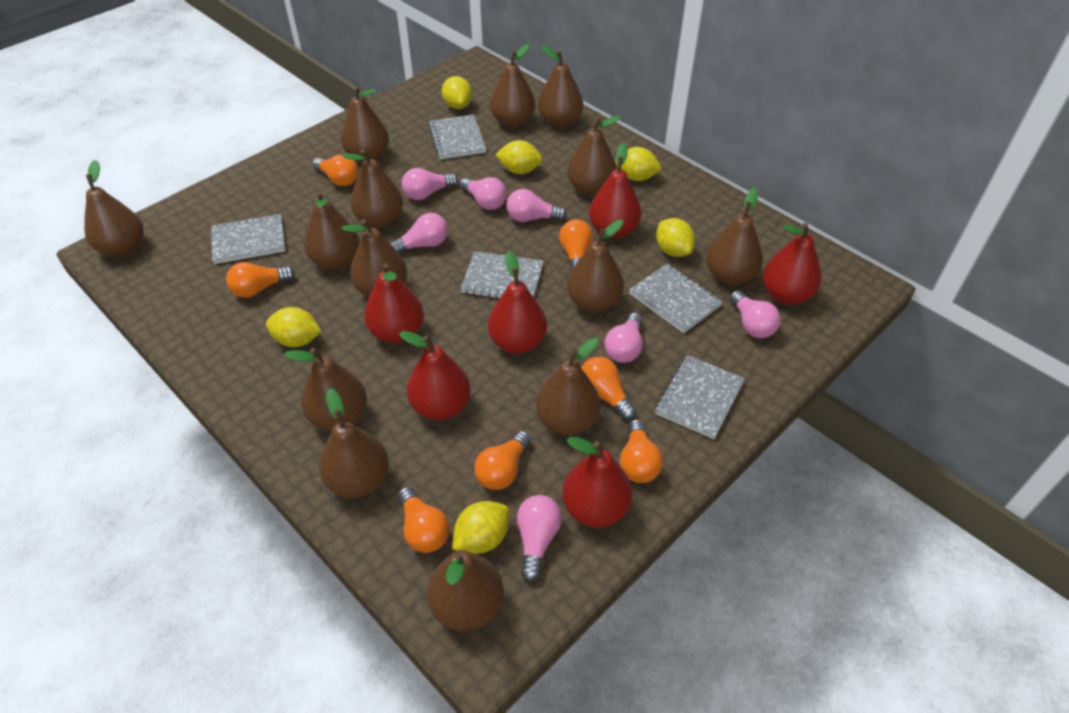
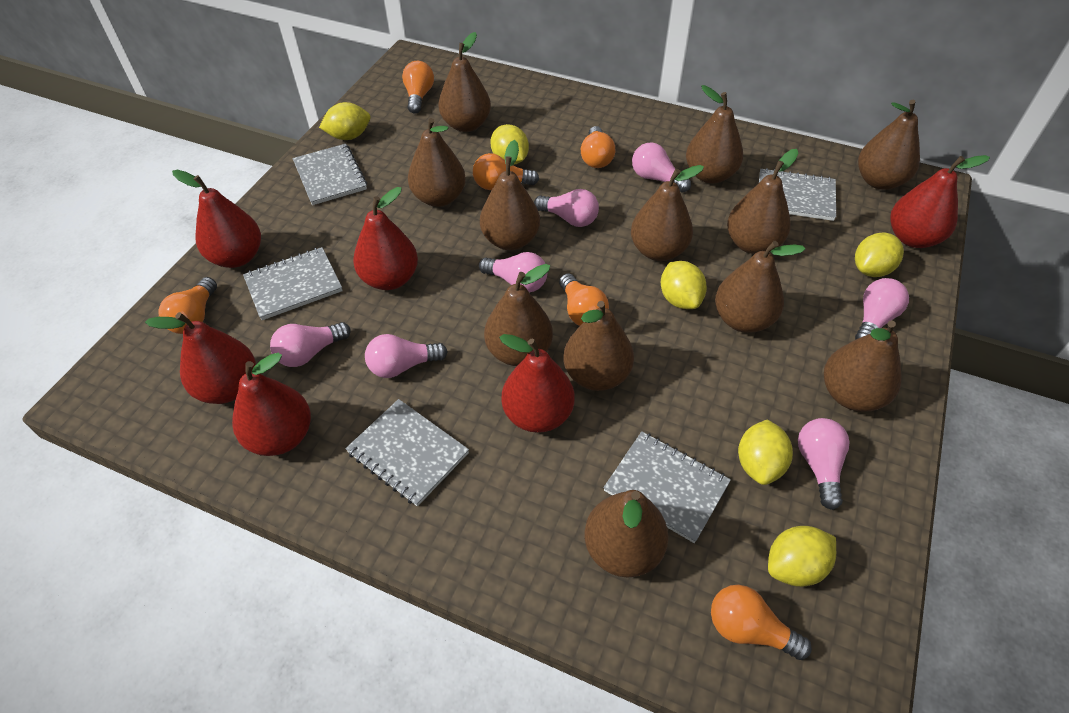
brown pear: [84,160,143,257] [284,348,367,431] [304,191,360,270] [319,388,389,498] [341,86,389,162] [342,149,403,228] [342,219,407,297] [427,550,504,631] [490,44,535,128] [536,338,601,435] [538,46,583,128] [567,116,620,196] [567,220,624,312] [706,188,763,285] = 14 -> [408,118,466,207] [438,32,491,132] [480,140,540,250] [484,264,553,366] [563,301,634,391] [584,490,669,577] [631,165,704,261] [686,85,743,184] [715,241,805,333] [727,149,798,254] [824,320,901,412] [858,100,920,190] = 12
orange light bulb: [226,262,295,298] [312,154,359,186] [398,486,449,553] [475,431,531,490] [559,219,593,270] [581,357,637,420] [620,419,663,483] = 7 -> [158,277,217,334] [402,61,434,114] [473,153,539,190] [559,273,609,326] [581,126,616,168] [711,585,812,660] = 6

